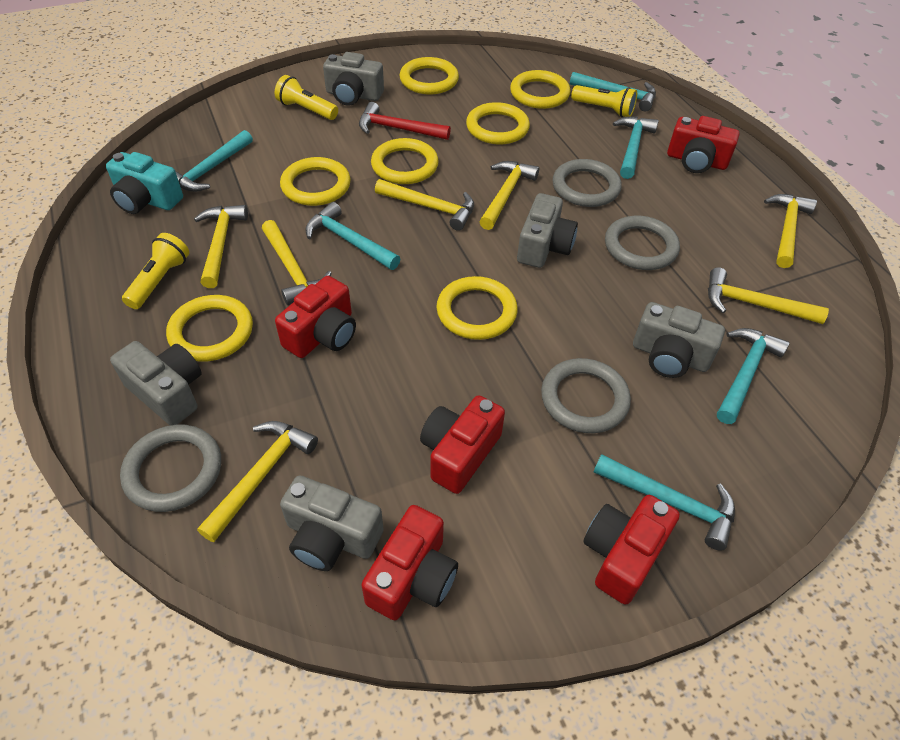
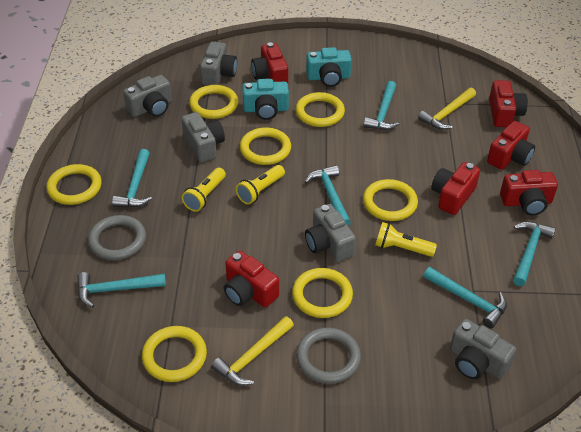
grey ring: [120,424,221,512] [541,358,631,433] [553,159,622,207] [605,216,680,270] = 4 -> [88,215,146,260] [296,327,361,384] = 2
red camera: [275,276,356,358] [361,505,458,620] [420,395,505,494] [583,495,680,605] [667,116,740,173] = 5 -> [224,251,279,307] [251,42,288,83] [431,162,480,215] [487,121,535,170] [489,80,528,127] [500,170,558,216] = 6
red hammer: [359,102,451,140] = 1 -> none = 0
turquoise camera: [106,152,183,214] = 1 -> [242,79,289,120] [306,47,352,87] = 2
yellow hammer: [194,205,248,288] [197,421,318,542] [262,220,332,305] [375,179,474,231] [479,161,539,230] [708,267,829,324] [764,194,817,268] = 7 -> [211,316,294,386] [418,87,476,130] = 2

